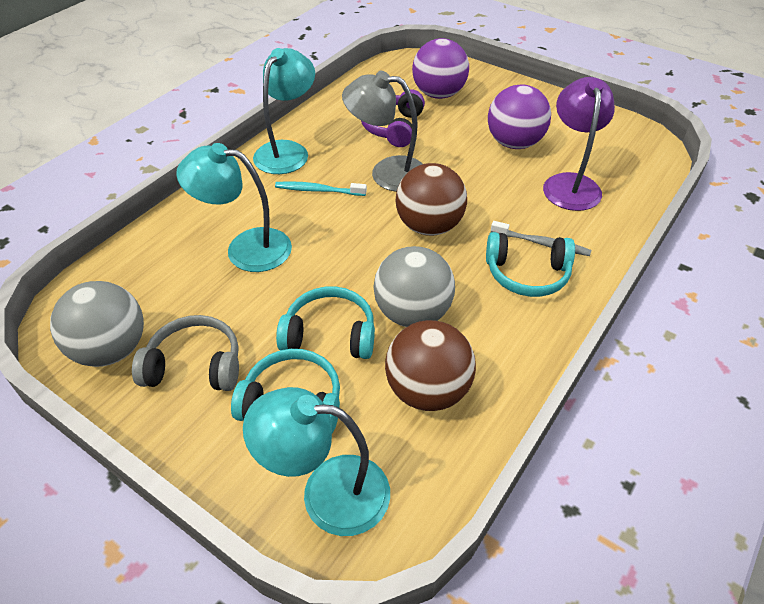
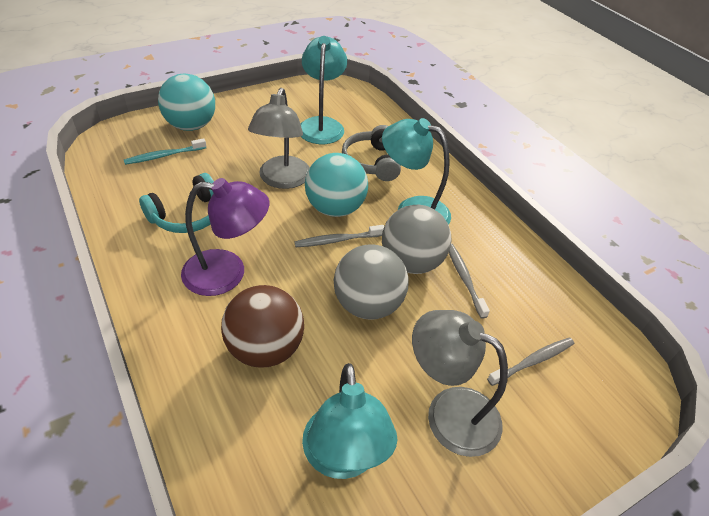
brown ball: [385,320,476,411] [396,163,467,236] = 2 -> [221,285,304,368] = 1
grey lamp: [342,71,423,192] = 1 -> [248,88,310,189] [412,310,508,457] = 2
grey toothbrush: [491,221,591,256] = 1 -> [295,225,384,247] [449,244,490,319] [487,337,574,386] = 3
purple ball: [412,38,469,99] [488,84,551,149] = 2 -> none = 0
purple headphones: [361,90,425,147] = 1 -> none = 0
turquoise ball: none = 0 -> [158,74,215,131] [305,153,368,217] = 2
turquoise headphones: [231,349,340,433] [276,286,375,359] [486,232,575,297] = 3 -> [139,173,214,233] = 1

